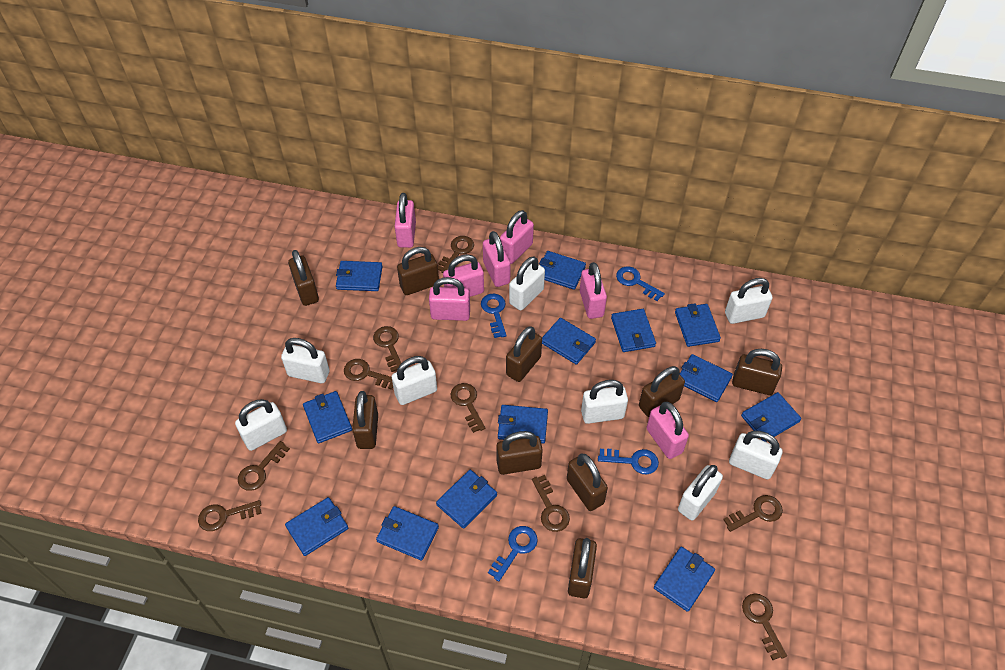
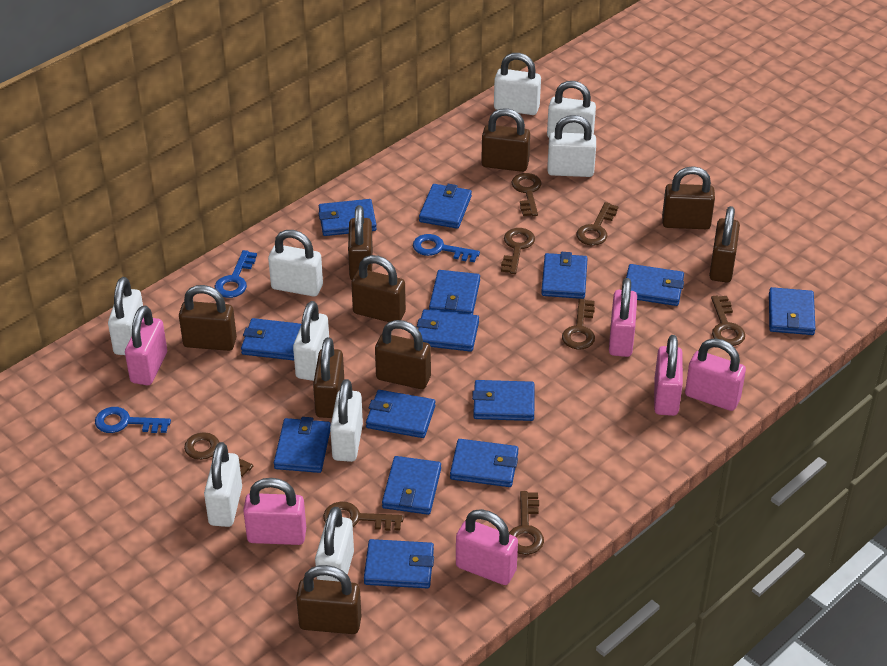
blue key: [481,294,507,338] [488,526,538,582] [598,449,659,474] [616,266,665,301] = 4 -> [95,407,171,433] [215,250,257,298] [413,234,480,262] = 3
blue wallet: [285,497,348,556] [303,391,352,443] [336,261,383,291] [376,506,439,561] [436,470,497,529] [498,405,548,443] [539,251,586,290] [542,318,596,365] [611,309,656,352] [654,547,715,612] [675,303,721,347] [680,354,733,402] [741,392,801,442] = 13 -> [241,318,301,361] [274,417,331,473] [318,199,377,236] [364,539,434,588] [366,390,435,438] [382,456,441,515] [417,309,479,352] [419,184,472,229] [429,270,480,315] [450,439,519,487] [472,380,535,421] [541,252,588,299] [626,264,684,306] [769,287,815,335] = 14
brown key: [198,500,261,531] [238,441,290,491] [344,359,393,390] [373,326,401,372] [438,236,474,273] [451,383,486,433] [532,475,570,532] [723,495,783,532] [742,594,787,660] = 9 -> [184,432,253,477] [323,502,404,531] [501,228,535,274] [509,491,544,555] [511,173,542,216] [562,299,595,350] [577,202,618,246] [711,296,745,346] = 8
pink padlock: [395,193,416,248] [429,277,470,321] [443,254,484,297] [483,231,511,287] [500,210,534,264] [580,262,607,319] [646,402,689,459] = 7 -> [125,305,167,385] [243,478,306,545] [456,509,518,585] [609,278,637,357] [654,335,683,416] [685,339,746,411] = 6
white padlock: [235,399,287,451] [281,338,330,383] [392,356,437,405] [509,256,545,310] [581,380,628,424] [678,465,723,520] [725,278,773,324] [729,431,782,479] = 8 -> [108,277,143,355] [204,442,242,527] [268,230,323,296] [293,301,329,381] [315,507,354,582] [330,379,363,462] [494,53,541,115] [547,81,596,138] [547,115,596,177] = 9

